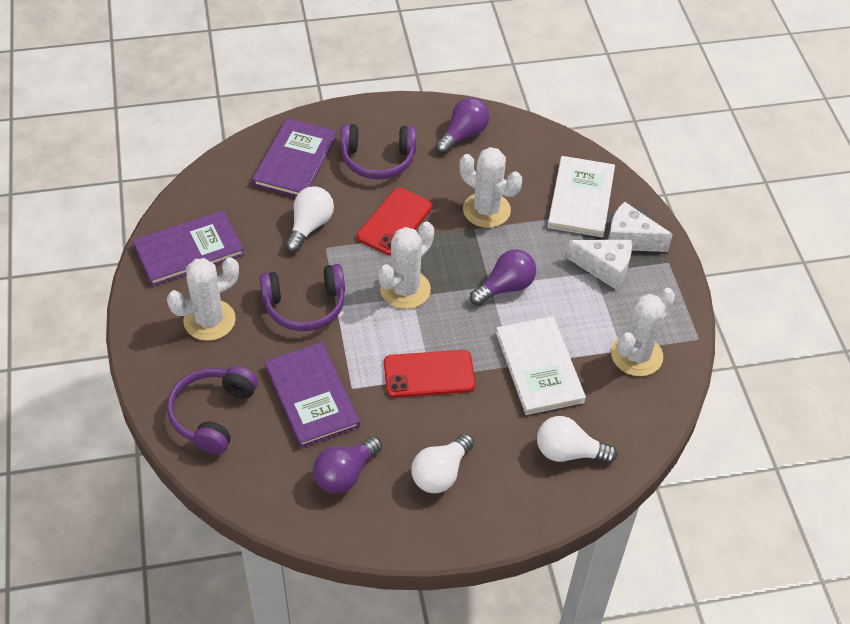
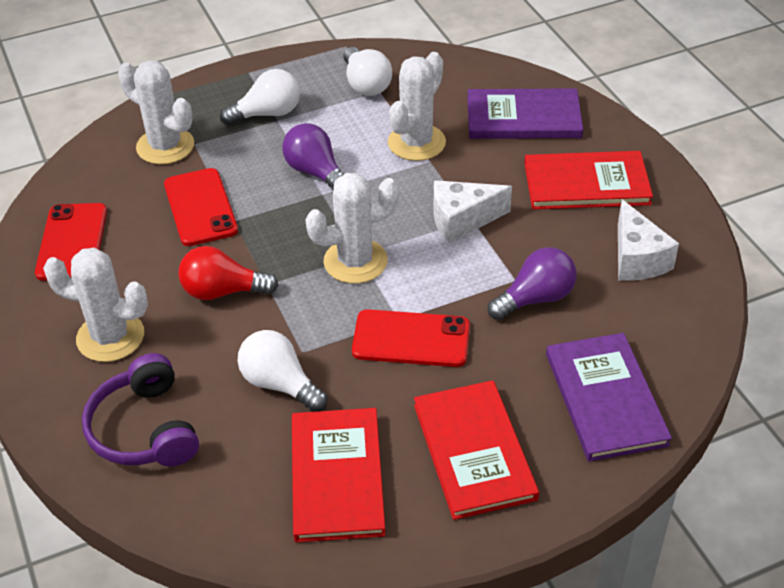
purple book: [133,210,245,286] [252,118,336,197] [265,342,360,448] = 3 -> [467,88,583,139] [546,333,672,462] = 2
purple headphones: [167,366,258,455] [260,264,345,331] [340,124,416,179] = 3 -> [82,353,199,466] = 1
purple light bulb: [313,436,382,494] [436,98,490,154] [470,249,536,306] = 3 -> [282,123,344,190] [488,247,577,320] = 2
red book: none = 0 -> [292,408,386,543] [414,380,539,520] [524,151,653,210] = 3
red light bulb: none = 0 -> [178,246,279,300] = 1
red phone: [357,188,432,255] [384,350,475,398] = 2 -> [35,203,107,281] [164,168,238,246] [352,309,470,367] = 3
white book: [496,316,586,415] [548,156,615,237] = 2 -> none = 0

